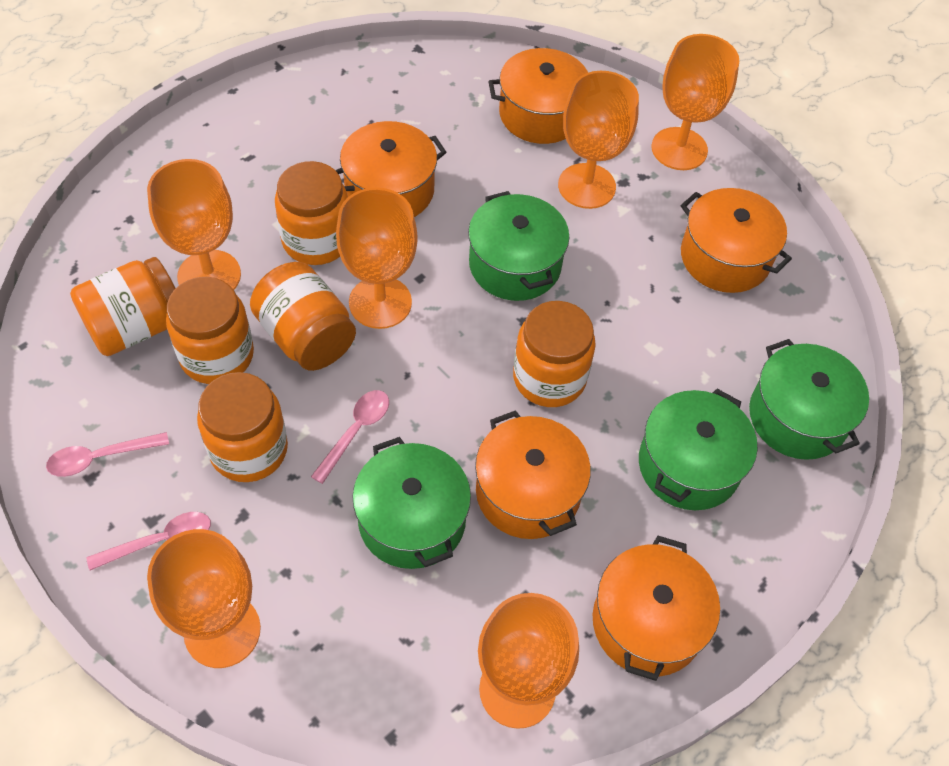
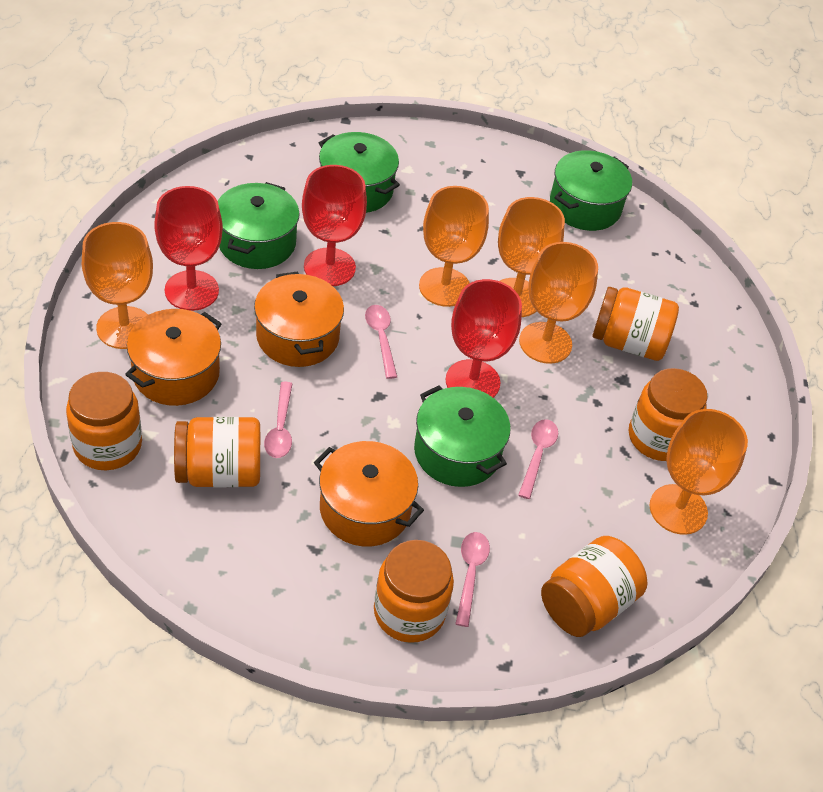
orange goblet: [147,159,241,290] [147,529,261,668] [336,187,418,329] [478,593,579,729] [558,71,639,209] [651,34,739,170] = 6 -> [82,222,153,349] [419,186,489,307] [498,197,565,317] [519,242,598,364] [649,409,748,535] = 5
orange pot: [335,121,446,217] [475,410,591,539] [488,48,588,144] [593,536,720,681] [681,188,792,293] = 5 -> [125,309,222,406] [254,271,344,367] [314,441,424,546] = 3
pink spoon: [46,432,169,477] [86,512,211,570] [311,390,389,484] = 3 -> [264,382,292,458] [365,305,397,379] [455,532,490,627] [518,419,558,499] = 4
red goblet: none = 0 -> [154,186,223,311] [302,165,367,286] [445,279,522,398] = 3

